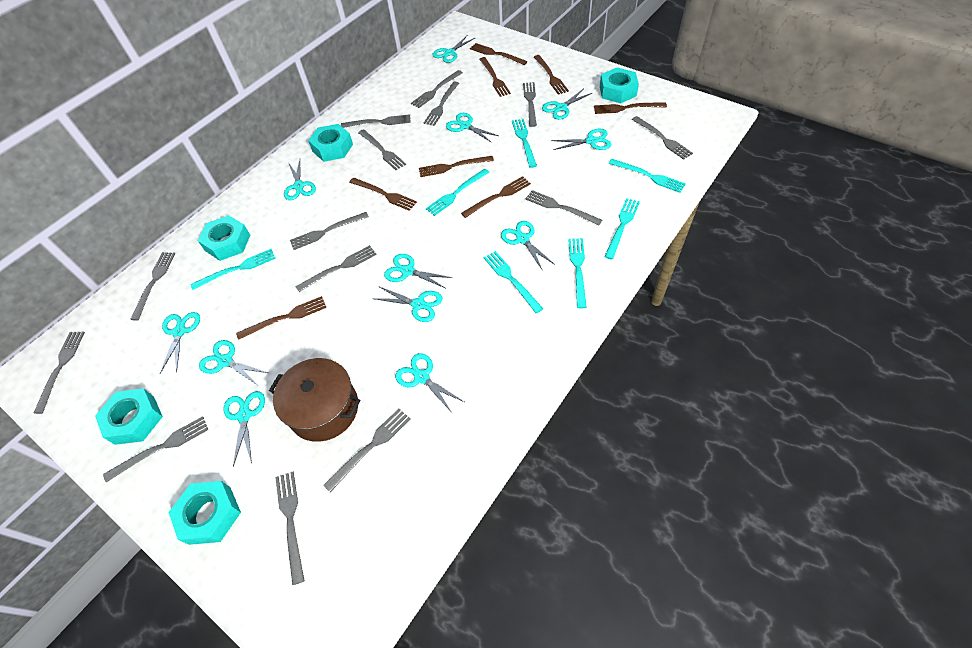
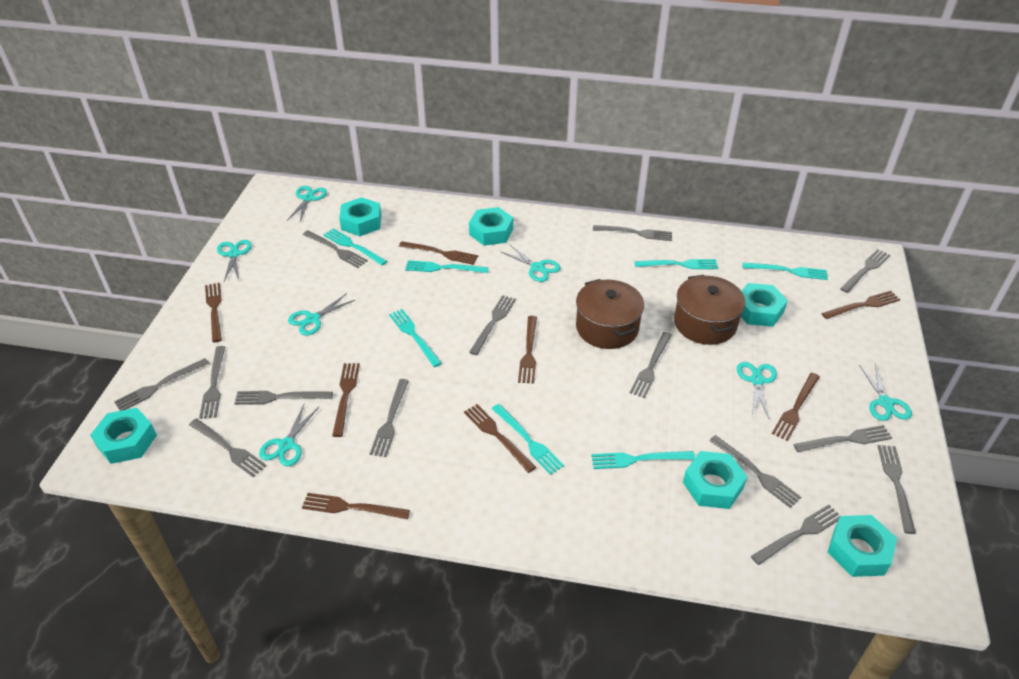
brown pot: [269,358,360,442] = 1 -> [576,279,644,349] [674,275,745,345] = 2
turquoise nut: [95,388,163,445] [168,481,241,545] [198,215,250,261] [308,124,353,162] [600,68,639,103] = 5 -> [90,408,157,464] [339,197,381,236] [469,207,513,246] [683,451,747,509] [741,283,788,327] [828,515,897,577] = 6
turquoise scissors: [160,312,200,373] [199,340,268,385] [223,391,265,467] [284,160,316,200] [375,287,443,322] [384,254,452,288] [395,353,464,414] [433,35,476,63] [446,113,499,143] [501,221,554,271] [542,89,592,120] [551,129,612,150] = 12 -> [217,240,252,281] [259,405,319,466] [287,186,327,222] [288,293,355,336] [500,244,560,282] [737,362,777,420] [859,364,912,421] = 7

